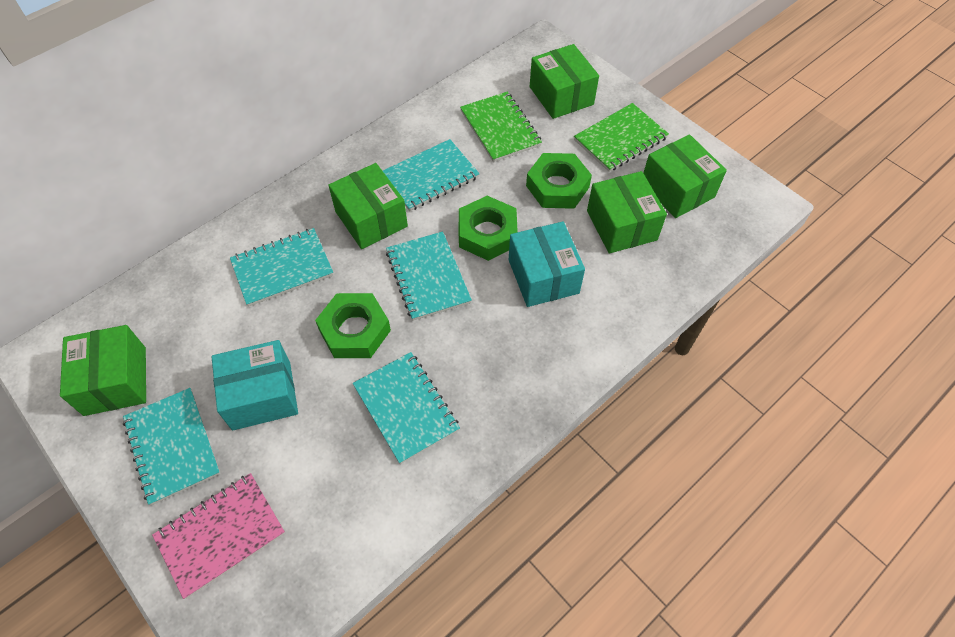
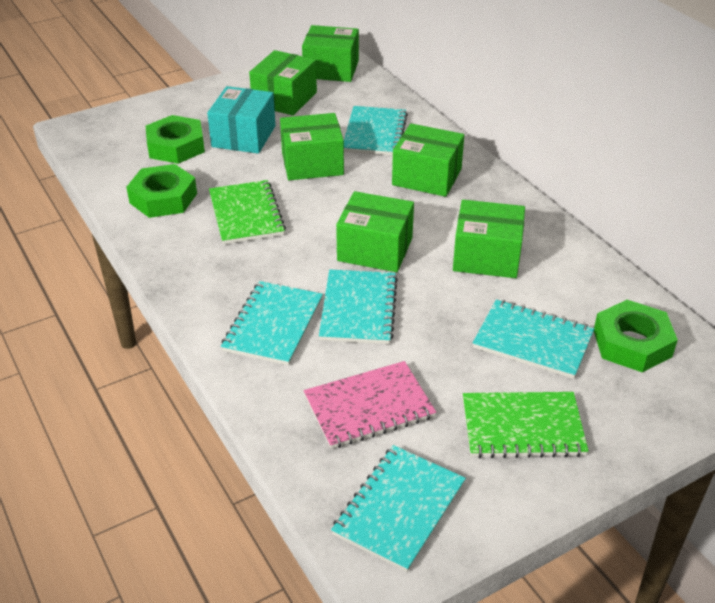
green box: [60,325,146,416] [328,163,408,249] [530,44,599,119] [587,171,667,254] [644,134,727,218] = 5 -> [249,50,317,115] [280,113,344,180] [302,25,359,82] [336,191,414,272] [392,124,464,197] [453,200,525,278] = 6
turquoise box: [212,340,298,431] [509,221,585,307] = 2 -> [207,86,276,154] = 1

